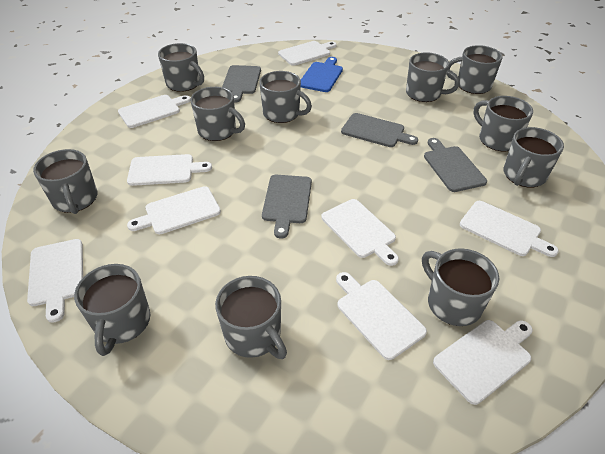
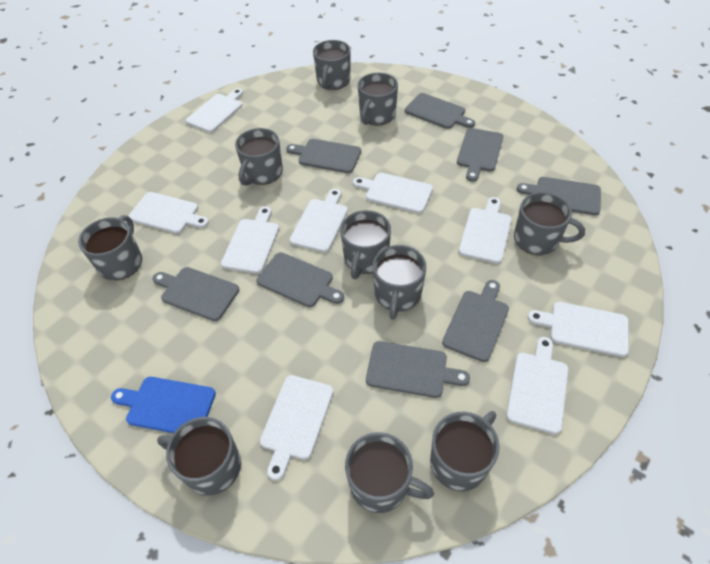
grey cutting board: [222,65,261,102] [262,175,312,239] [341,113,418,147] [424,138,487,192] = 4 -> [152,267,239,321] [256,252,344,307] [286,139,361,173] [366,341,470,398] [405,93,475,129] [442,280,509,362] [457,128,503,182] [517,177,601,215] = 8
grey mug: [33,149,98,214] [74,264,150,356] [158,43,204,92] [190,87,245,141] [215,276,287,359] [260,71,312,123] [406,52,460,102] [422,248,499,326] [447,45,503,94] [474,96,533,151] [503,127,564,187] = 11 -> [78,215,142,280] [157,417,241,496] [235,128,283,186] [313,40,351,90] [340,210,391,279] [345,432,434,513] [358,73,398,125] [373,245,426,320] [430,411,500,491] [514,192,585,255] = 10

